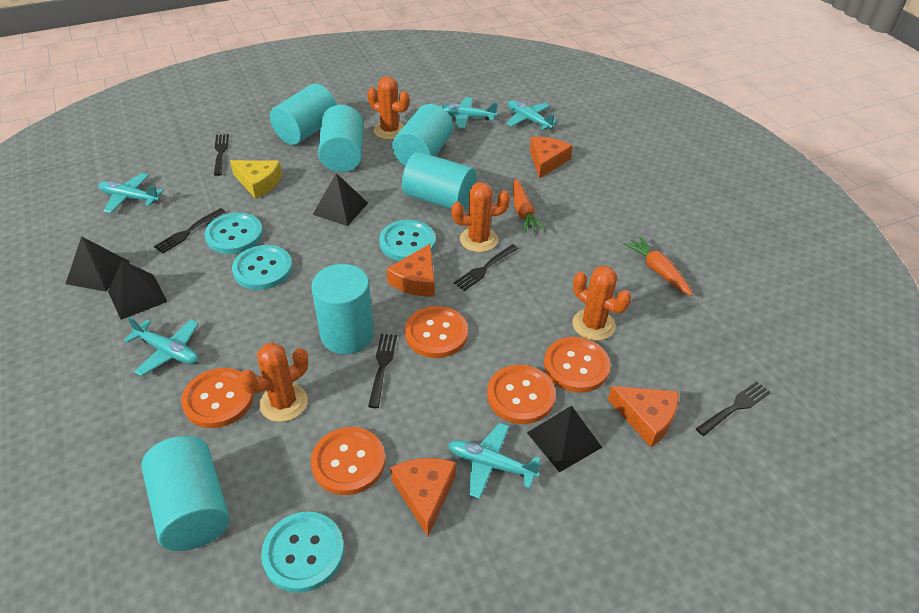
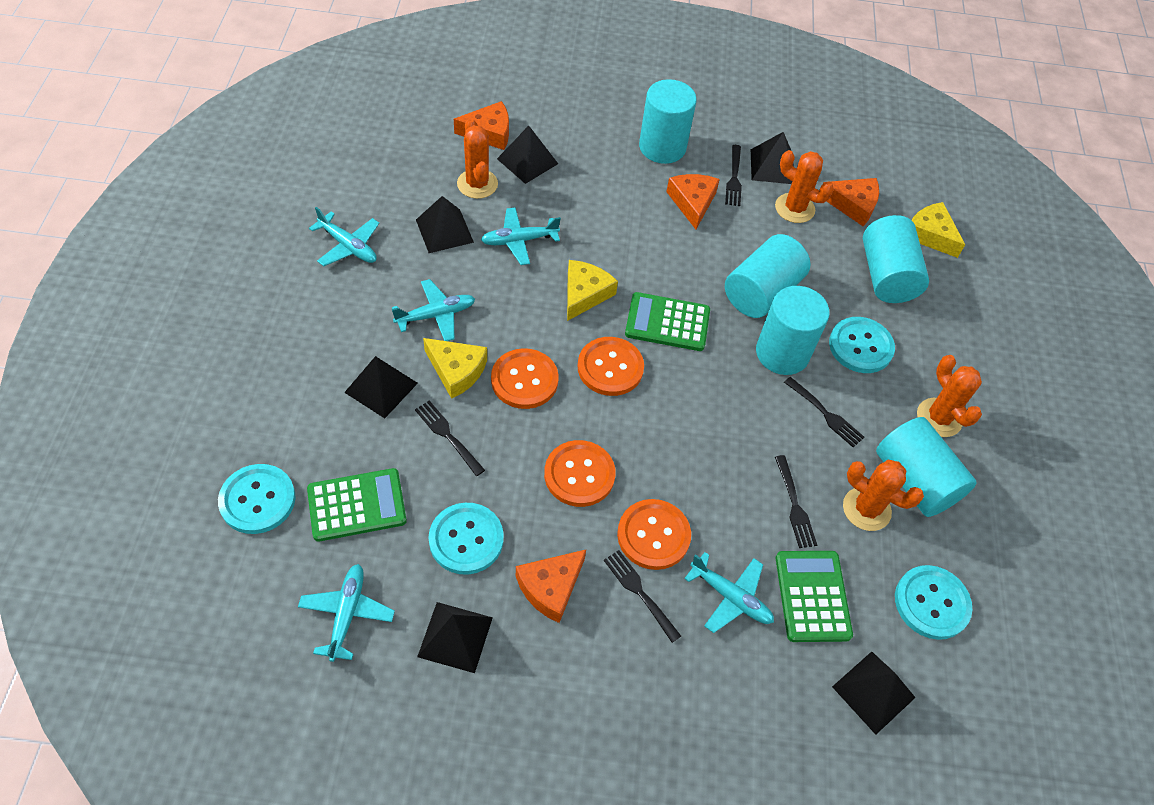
black pyramid: [66,236,130,292] [108,260,168,320] [313,173,368,226] [527,406,602,473] = 4 -> [344,356,418,418] [416,196,474,253] [417,602,493,673] [497,126,558,184] [751,132,794,184] [832,652,916,735] = 6
green calculator: none = 0 -> [307,468,407,542] [625,292,710,351] [776,551,853,642] = 3
orange button: [181,368,254,428] [311,427,386,495] [405,306,468,358] [487,365,556,424] [544,337,611,392] = 5 -> [491,348,559,409] [544,440,616,507] [577,337,644,396] [617,499,691,570] = 4
orange carrot: [513,179,545,234] [623,236,693,296] = 2 -> none = 0
turquoise cylinder: [141,436,230,551] [270,84,337,145] [311,264,374,354] [318,105,363,172] [392,104,453,166] [402,152,476,211] = 6 -> [639,79,697,164] [725,234,810,318] [756,286,829,375] [863,215,929,303] [876,417,977,517] = 5
yellow cheese: [230,160,282,199] = 1 -> [423,338,487,399] [567,260,618,321] [912,202,965,258] = 3

